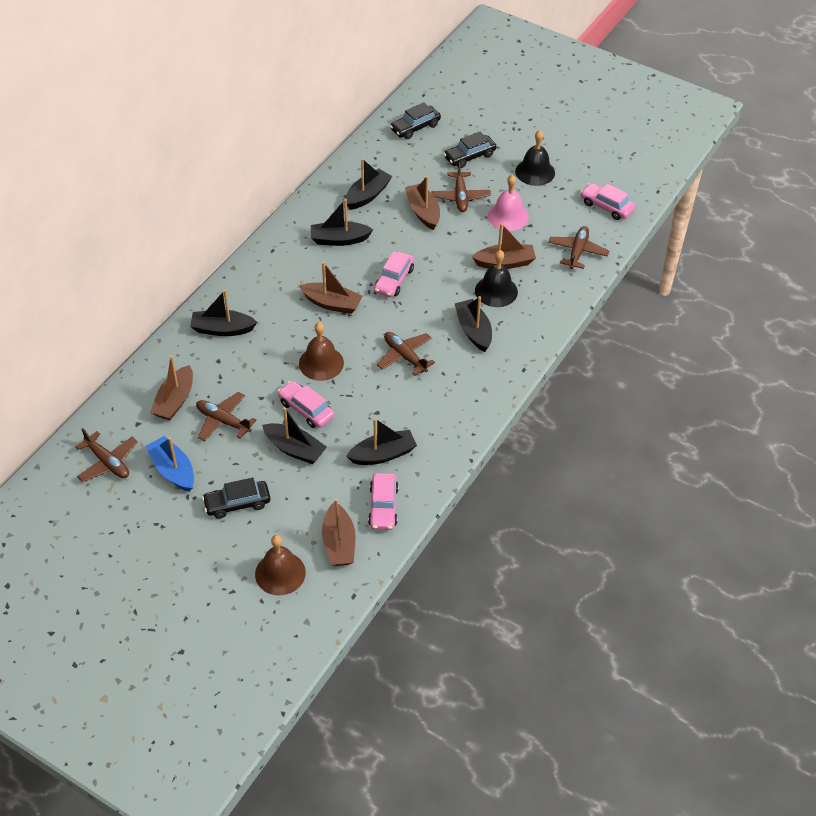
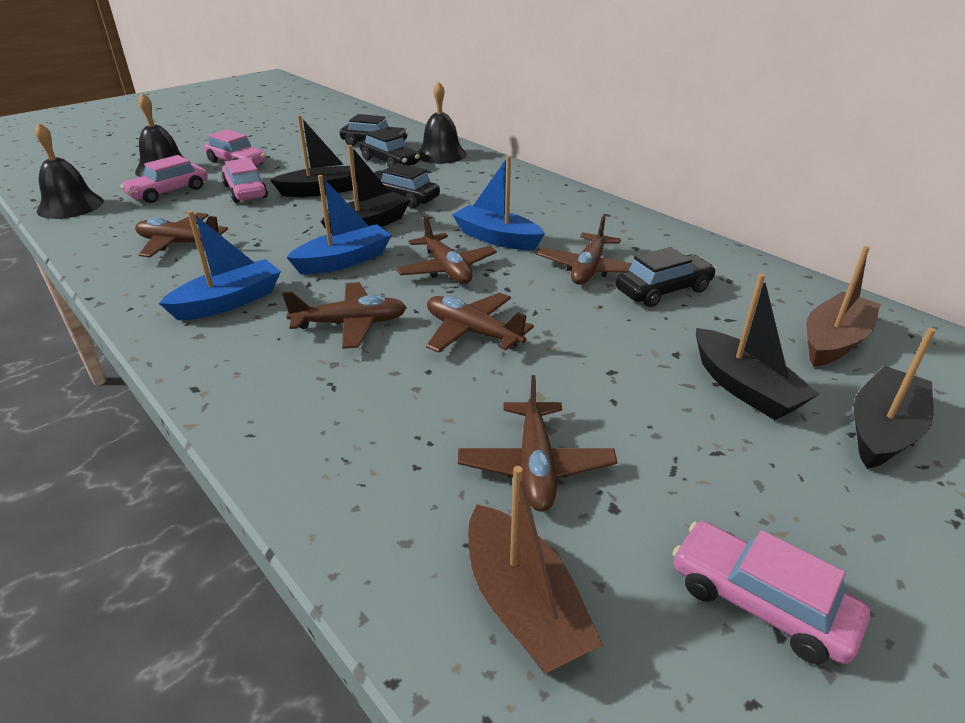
black bell: [475,250,518,307] [515,130,555,186] = 2 -> [35,123,104,219] [135,93,191,177] [418,81,467,164] = 3
black boat: [190,290,257,336] [262,407,327,464] [311,199,373,246] [345,158,392,210] [346,418,417,465] [455,296,492,352] = 6 -> [270,115,357,197] [321,145,410,233] [696,274,819,420] [854,328,936,469] = 4
black car: [202,477,270,519] [390,102,441,139] [444,132,497,168] = 3 -> [340,114,408,146] [359,128,420,168] [374,163,440,208] [616,247,716,307] = 4
blue boat: [146,436,194,492] = 1 -> [159,211,281,320] [286,175,392,274] [452,156,545,250] = 3
brown bell: [255,535,306,595] [299,322,344,381] = 2 -> none = 0
brown boat: [150,355,193,420] [299,262,363,314] [322,499,356,566] [405,176,440,230] [472,223,536,269] = 5 -> [468,466,603,674] [806,246,881,367] = 2
brown plane: [75,428,138,482] [196,392,256,441] [377,332,435,376] [431,161,491,212] [548,226,609,269] = 5 -> [135,213,228,257] [282,282,407,349] [396,216,497,284] [426,293,534,353] [458,375,617,512] [537,215,632,285] = 6
pink bell: [488,175,529,231] = 1 -> none = 0

